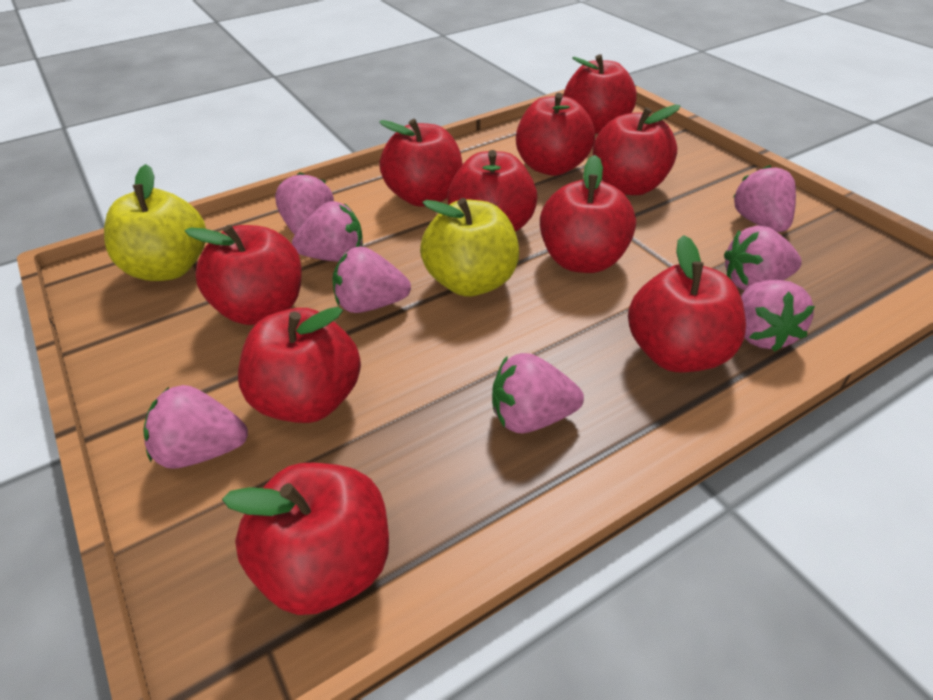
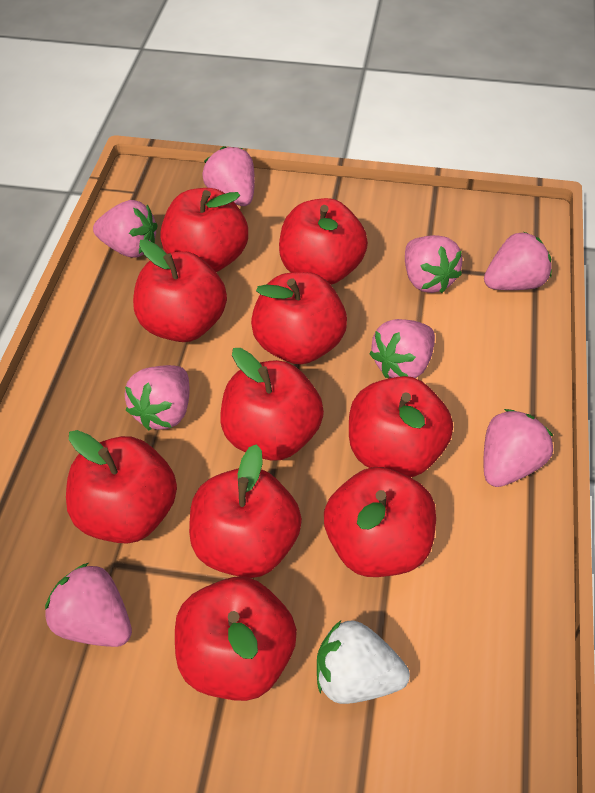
white strawberry: none = 0 -> [317,620,410,704] = 1
yellow apple: [104,164,206,281] [420,198,519,297] = 2 -> none = 0

